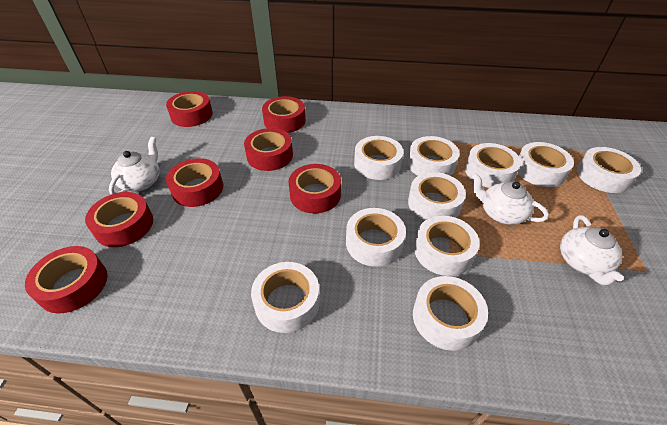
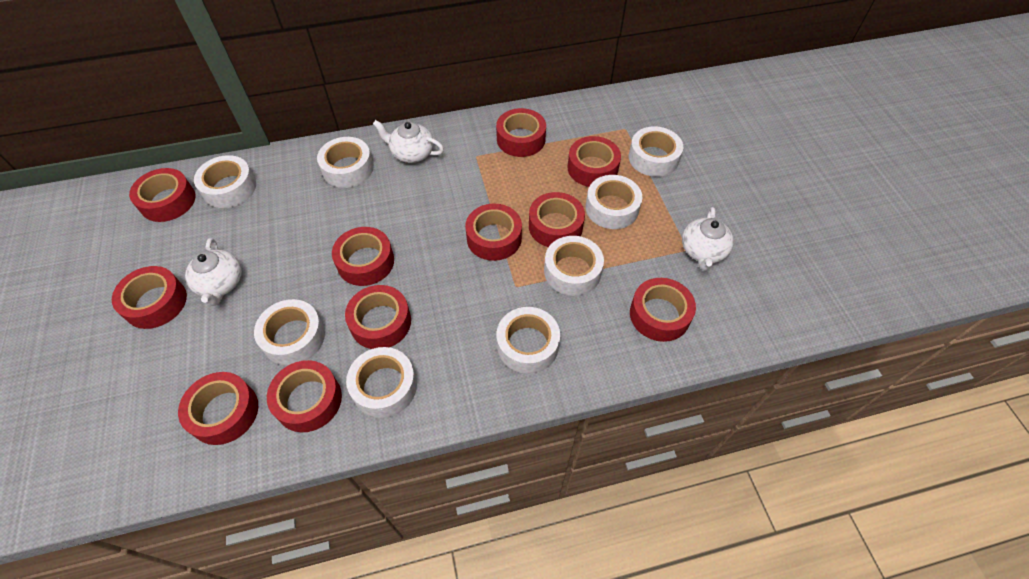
red tape: [25,246,107,313] [85,192,153,247] [166,91,213,127] [166,158,223,207] [244,128,293,171] [262,96,306,133] [288,164,341,213] = 7 -> [112,266,187,329] [129,168,195,222] [178,372,258,445] [267,360,342,432] [332,227,394,286] [345,285,411,349] [465,204,522,261] [496,108,546,157] [529,192,585,247] [567,136,621,187] [630,278,696,342] = 11
white tape: [251,262,320,333] [346,208,406,267] [354,136,404,180] [408,136,460,176] [408,172,466,221] [413,276,488,351] [414,216,480,276] [465,143,521,188] [518,142,574,187] [577,147,641,193] = 10 -> [194,155,256,208] [254,299,325,365] [317,137,373,188] [346,347,417,418] [496,307,560,374] [544,236,604,296] [586,175,642,229] [629,126,683,177] = 8

